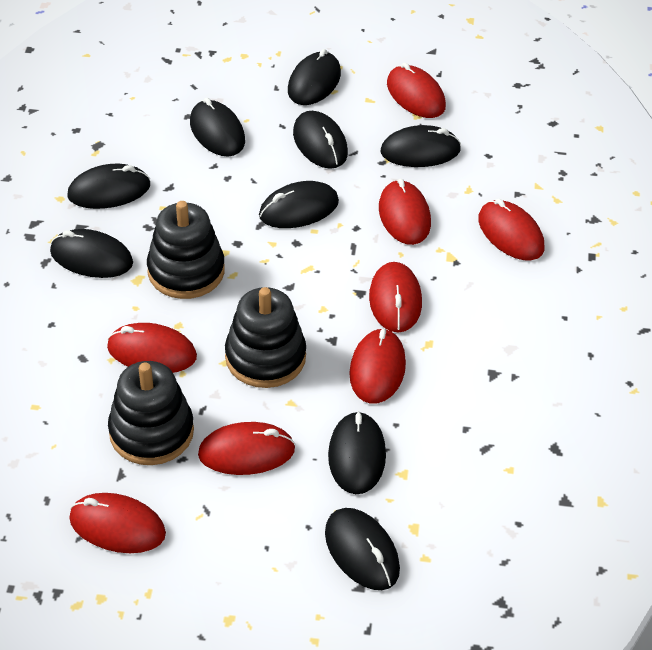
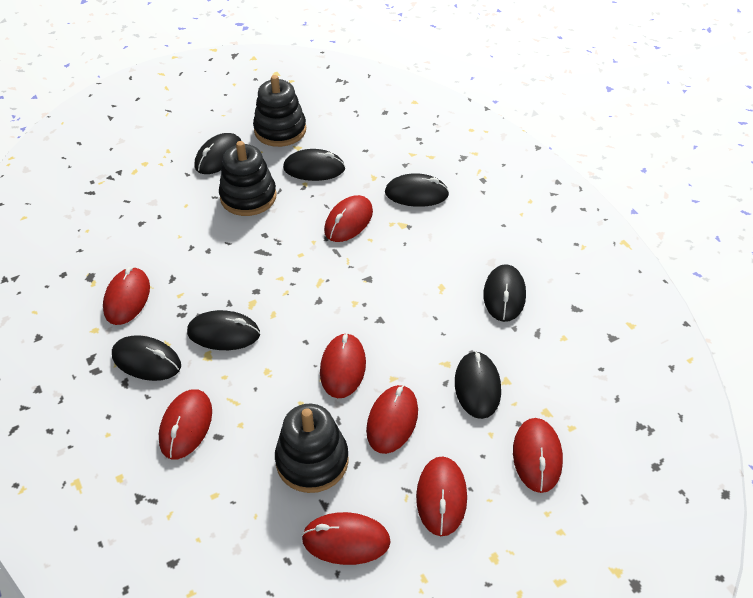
black mouse: [50,229,133,278] [67,164,150,209] [190,98,245,157] [259,181,339,228] [288,49,341,105] [293,111,348,169] [325,508,400,590] [328,411,386,494] [380,125,461,167] = 9 -> [112,335,181,381] [187,310,260,350] [195,133,241,174] [283,149,345,181] [385,173,449,207] [455,351,501,419] [483,264,526,322] = 7

